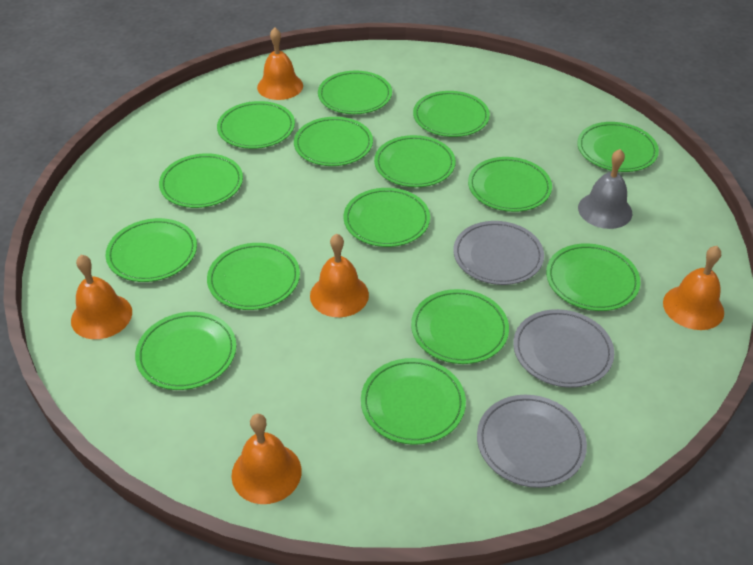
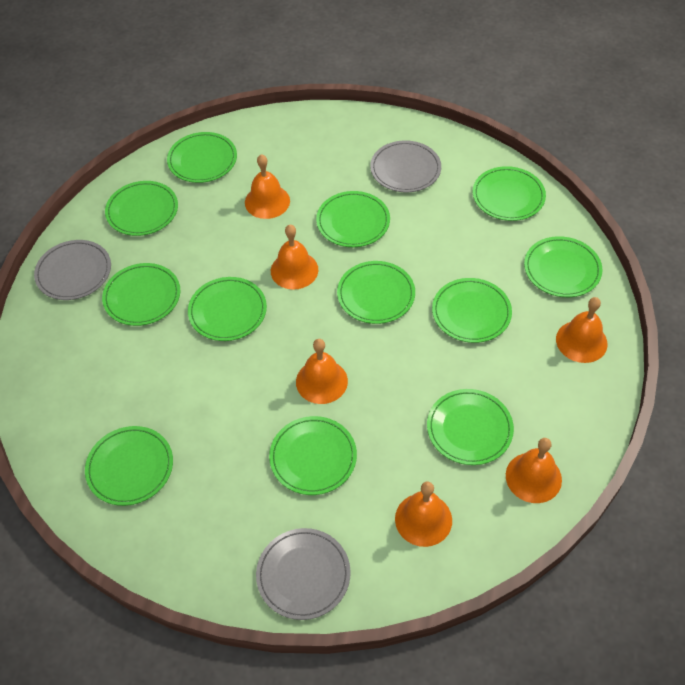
green plate: [106,218,197,282] [135,312,236,390] [159,153,243,208] [207,243,300,310] [217,101,295,149] [294,117,373,166] [318,71,392,114] [343,188,430,247] [361,358,466,445] [374,135,456,187] [411,289,509,364] [413,91,490,137] [468,157,552,212] [546,243,641,311] [577,122,659,172] = 15 -> [85,426,173,506] [102,263,180,326] [105,181,178,236] [167,132,237,183] [188,277,267,341] [269,416,357,495] [316,191,390,247] [337,261,415,324] [427,389,514,465] [432,278,512,343] [473,166,546,221] [524,236,602,297] = 12
grey bell: [578,149,632,229] = 1 -> none = 0
orange bell: [71,255,132,339] [231,414,302,504] [257,27,303,100] [310,233,369,317] [663,246,724,330] = 5 -> [245,154,290,219] [271,225,318,290] [296,339,348,404] [395,482,452,547] [506,438,562,503] [556,297,608,363] = 6

